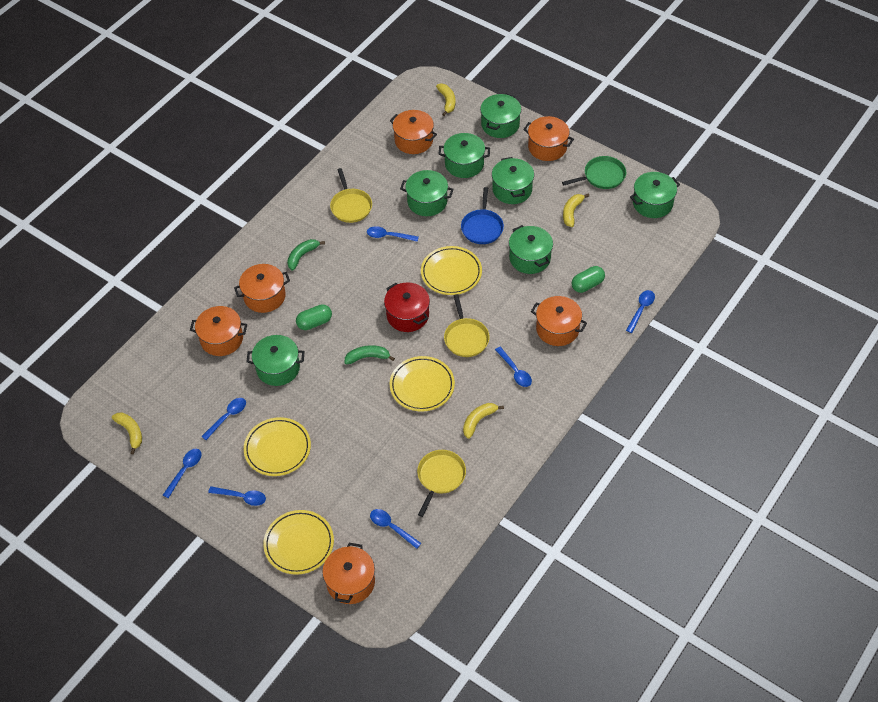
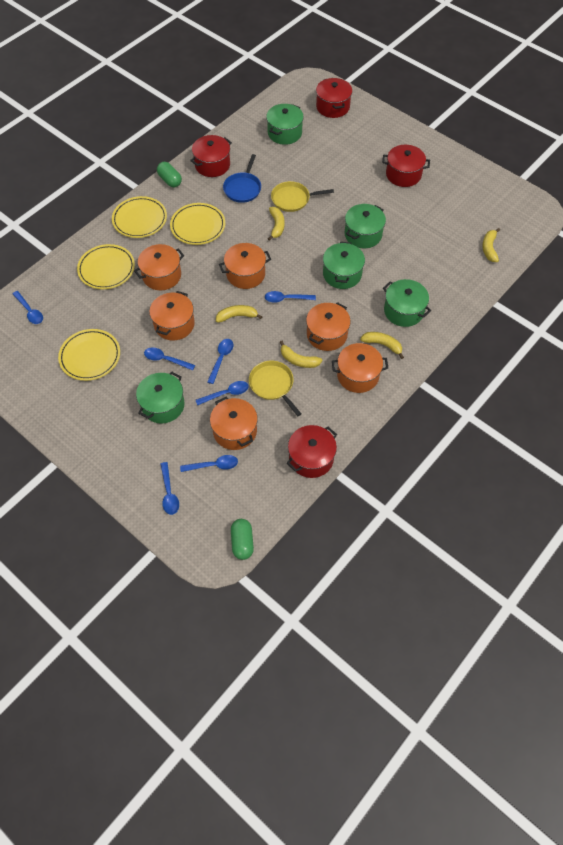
green banana: [287,239,325,271] [345,345,395,364] = 2 -> none = 0
green pan: [562,156,626,189] = 1 -> none = 0
green pot: [247,335,305,386] [400,170,454,216] [439,133,490,178] [480,93,521,138] [492,157,534,204] [509,225,553,274] [630,172,680,218] = 7 -> [136,371,185,424] [266,104,304,145] [323,242,365,289] [345,204,386,248] [383,279,431,327] = 5
red pot: [384,283,430,332] = 1 -> [190,135,232,177] [287,425,337,478] [316,78,352,118] [382,145,430,187] = 4
yellow banana: [112,413,142,454] [436,84,455,116] [463,403,504,439] [563,194,589,227] = 4 -> [216,305,262,323] [268,207,285,241] [280,341,322,368] [360,332,404,359] [482,228,500,262] = 5
yellow pan: [330,168,372,223] [417,450,466,517] [444,294,490,357] = 3 -> [249,361,301,416] [271,181,334,212] = 2

